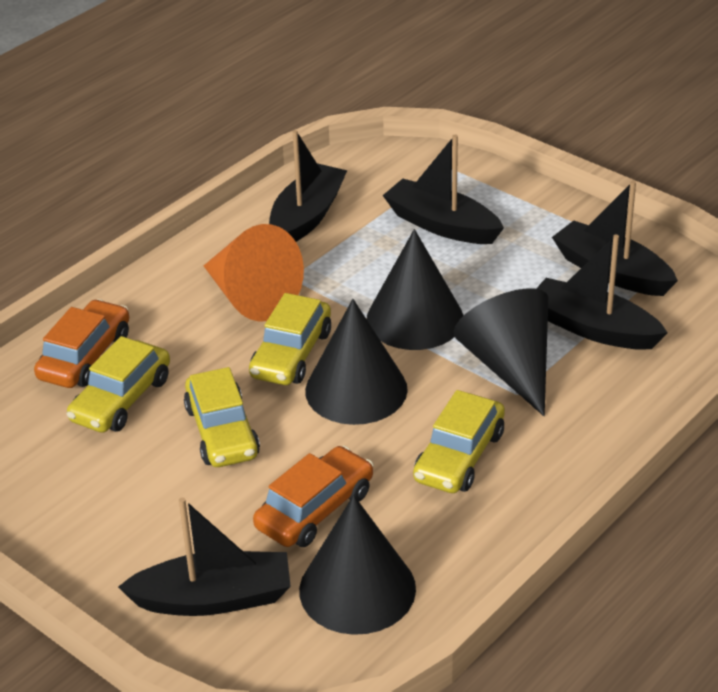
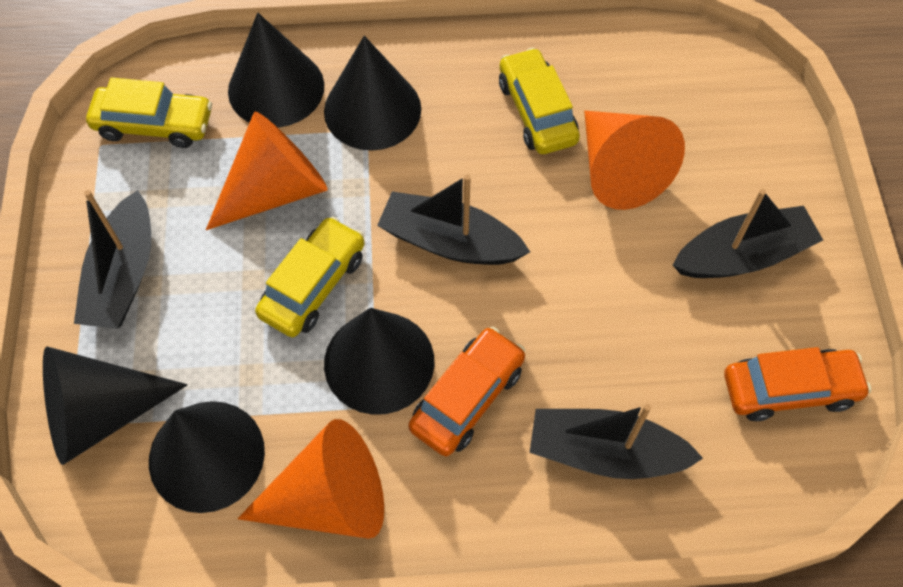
black boat: [118,497,291,616] [269,130,347,242] [383,135,504,244] [536,235,668,350] [552,181,678,296] = 5 -> [74,190,151,329] [377,174,530,265] [530,404,703,479] [672,189,823,278] = 4
black cone: [299,495,416,635] [305,299,408,425] [367,229,463,350] [453,289,548,416] = 4 -> [43,346,187,465] [149,401,265,513] [228,13,324,128] [324,36,421,150] [324,308,434,415] = 5
orange cone: [204,224,304,322] = 1 -> [206,112,328,230] [238,419,384,539] [584,111,685,210] = 3
yellow car: [66,336,170,433] [184,367,260,467] [249,293,331,385] [413,390,505,493] = 4 -> [86,77,212,148] [255,216,365,337] [499,48,580,154] = 3

